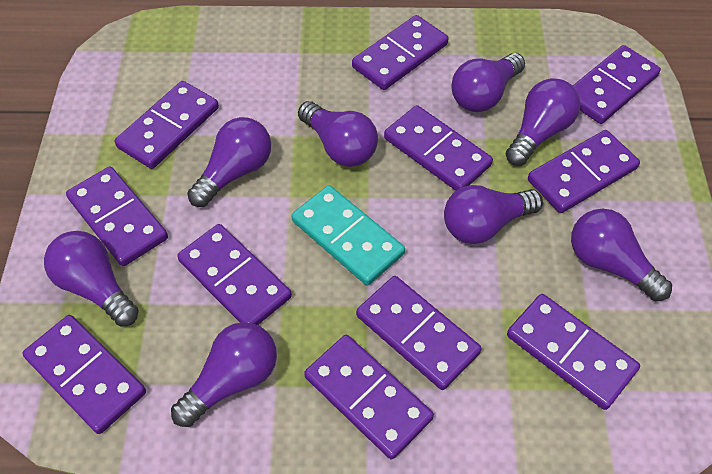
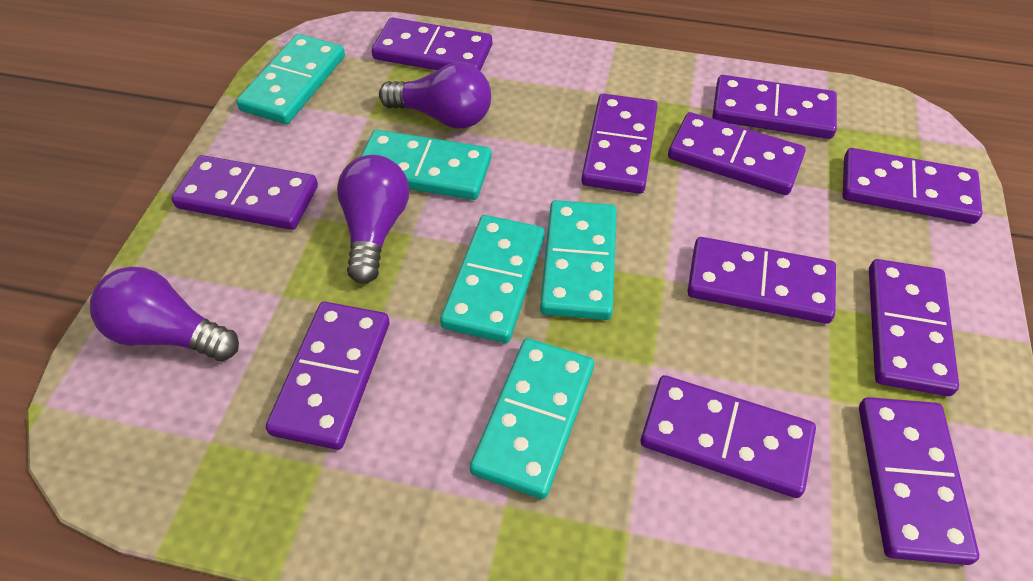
purple light bulb: [44,231,139,327] [171,322,277,427] [187,117,271,207] [298,101,378,167] [444,185,543,244] [452,53,525,112] [506,78,580,166] [571,208,672,301] = 8 -> [90,266,239,361] [337,155,409,284] [379,62,491,129] = 3
turquoise domino: [292,185,405,285] = 1 -> [236,34,345,124] [361,130,492,200] [440,215,545,343] [470,338,594,499] [540,200,617,320] = 5

